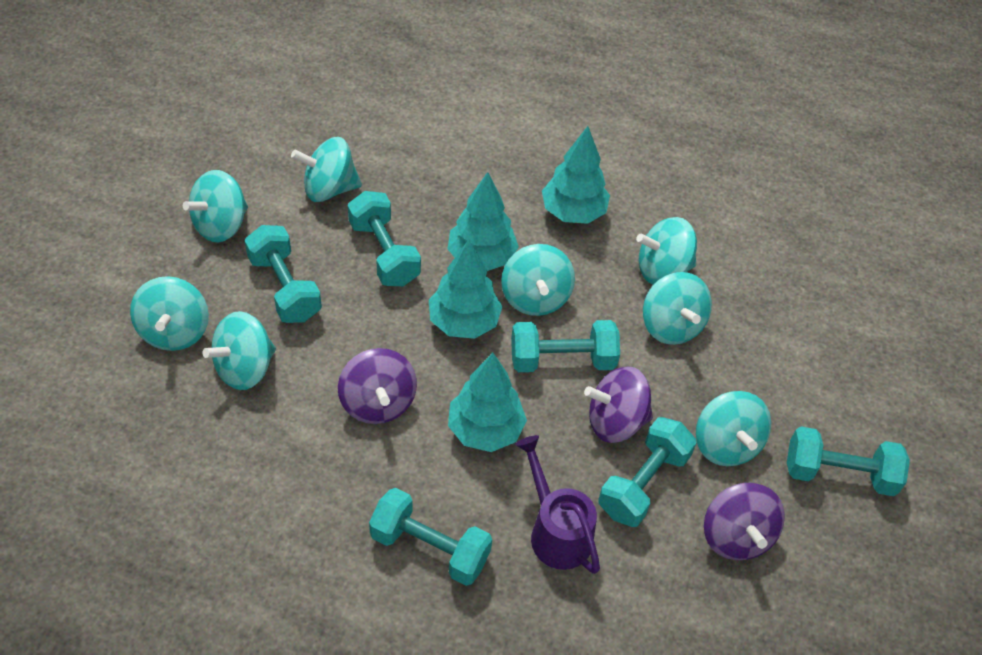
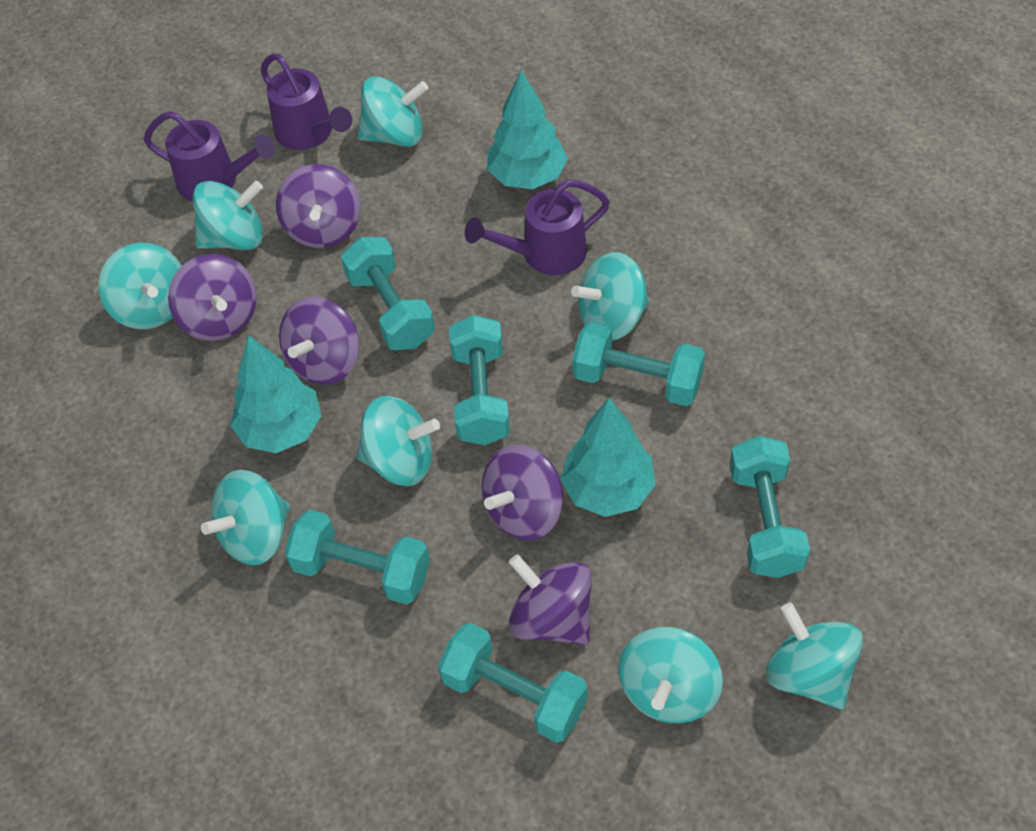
purple spinning top: [338,348,417,424] [584,366,653,443] [704,483,785,560] = 3 -> [168,254,257,341] [276,164,361,248] [279,297,359,385] [482,445,564,541] [509,554,592,645] = 5
purple watering can: [515,435,600,574] = 1 -> [143,111,275,202] [261,53,352,150] [465,179,610,275] = 3
turquoise tree: [429,240,502,339] [448,172,519,271] [448,353,527,452] [542,126,610,224] = 4 -> [230,335,321,453] [487,70,568,189] [560,398,656,517] = 3

